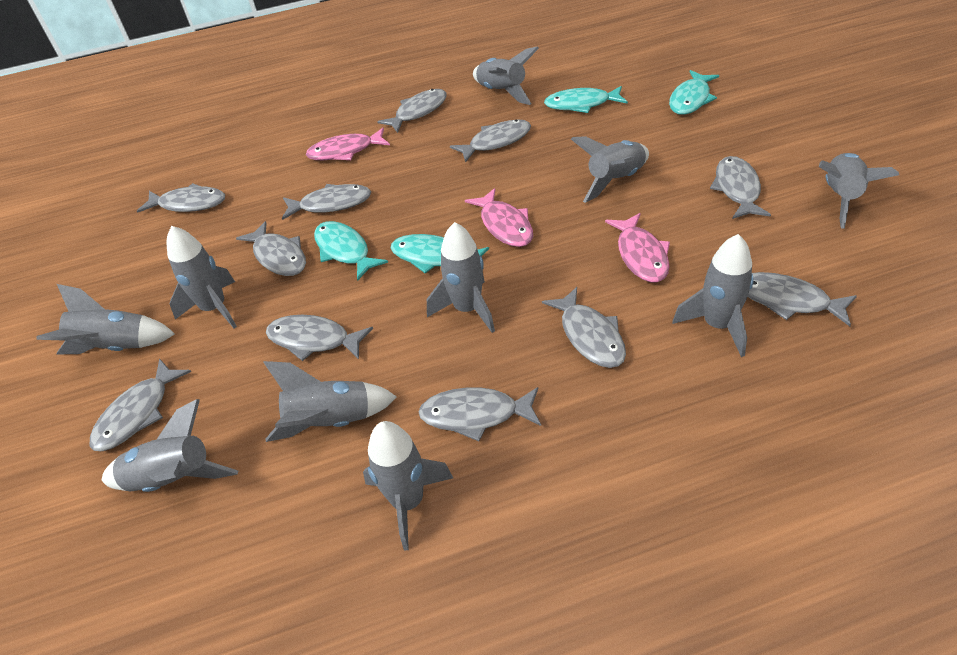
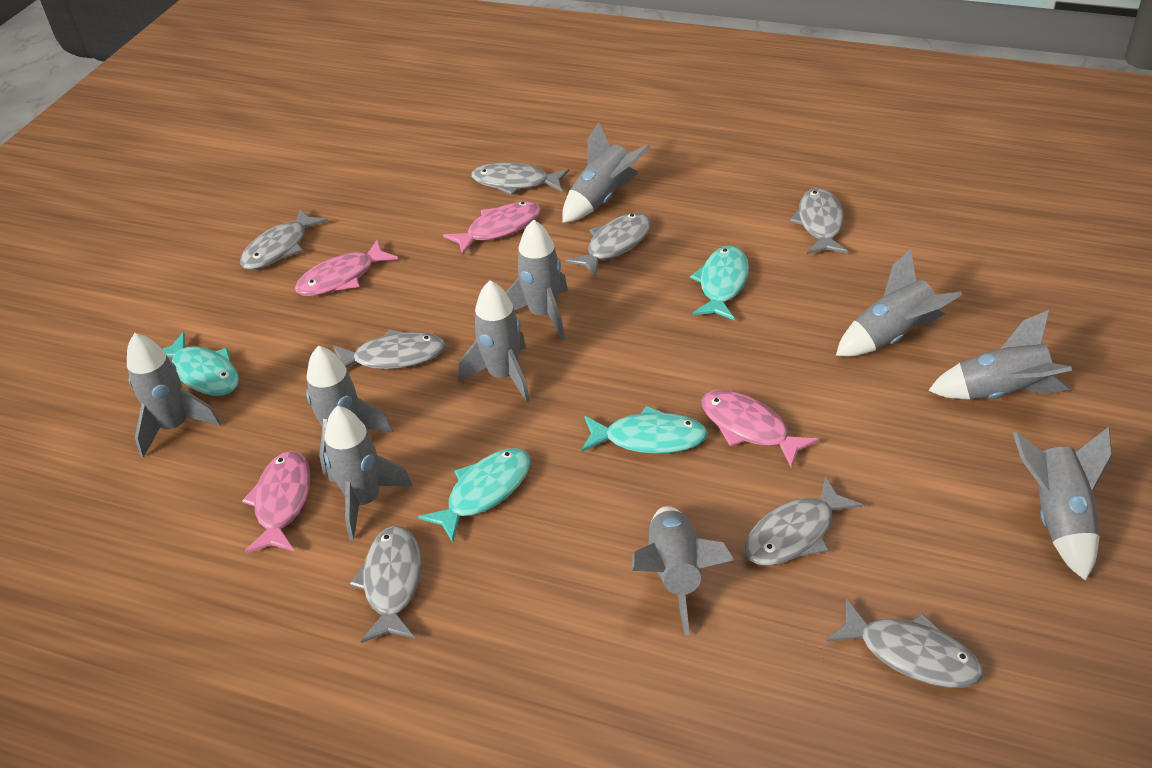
grey fish: [90,358,191,451] [137,183,225,213] [236,221,306,276] [266,315,373,361] [282,184,371,220] [377,89,447,133] [418,387,541,441] [450,119,531,163] [542,287,626,368] [710,156,771,219] [748,272,857,326] = 11 -> [240,209,328,270] [332,330,446,369] [350,526,421,643] [471,162,569,195] [565,213,651,277] [744,476,863,566] [790,188,848,254] [826,599,983,688] = 8
pink fish: [306,128,390,160] [465,188,533,247] [605,213,670,282] = 3 -> [242,451,311,553] [295,240,398,296] [443,201,541,255] [701,390,819,468] = 4

